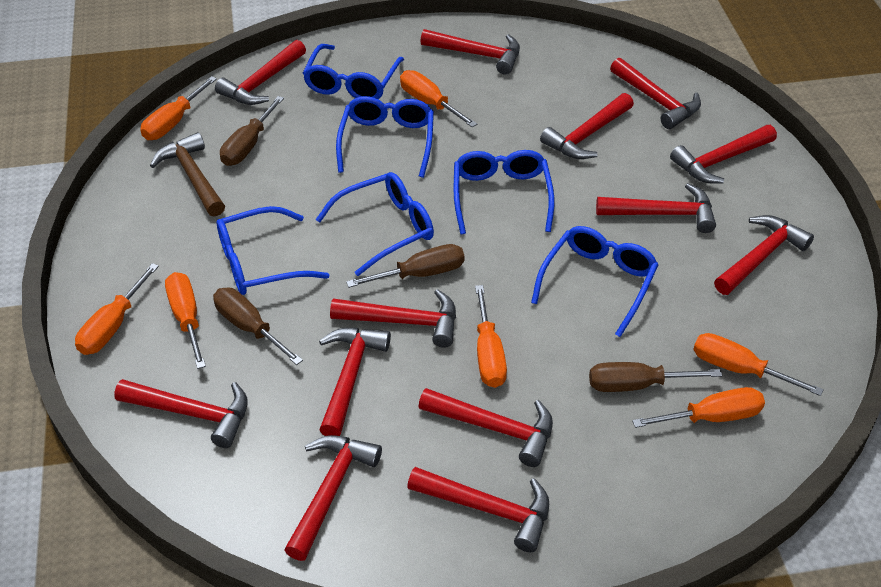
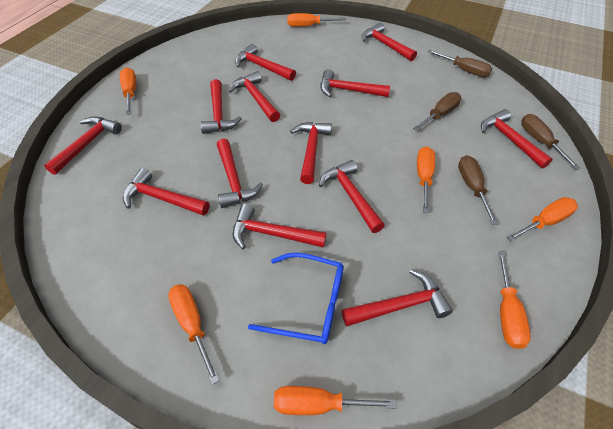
blue glasses: [217,206,329,295] [303,44,404,99] [315,172,434,276] [336,96,434,178] [454,150,554,234] [531,226,658,337] = 6 -> [248,252,344,344] = 1
brown hammer: [150,132,225,217] = 1 -> none = 0

